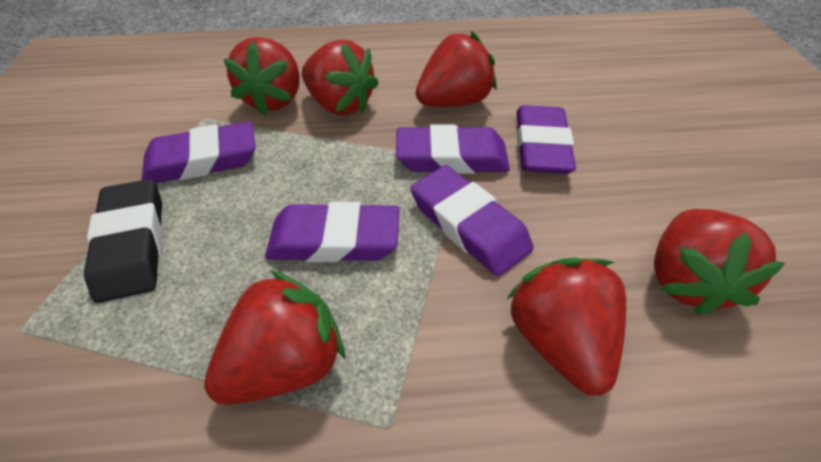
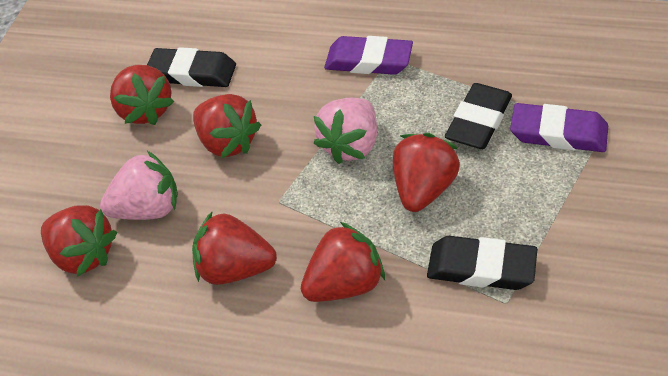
black eraser: [84,179,162,303] = 1 -> [147,47,236,87] [427,236,538,290] [445,83,512,149] = 3
pink strawberry: none = 0 -> [100,151,178,220] [314,98,377,164] = 2
purple eraser: [141,121,255,183] [265,202,399,263] [396,125,510,174] [410,165,533,276] [516,105,576,174] = 5 -> [324,36,413,75] [510,103,608,152] = 2

